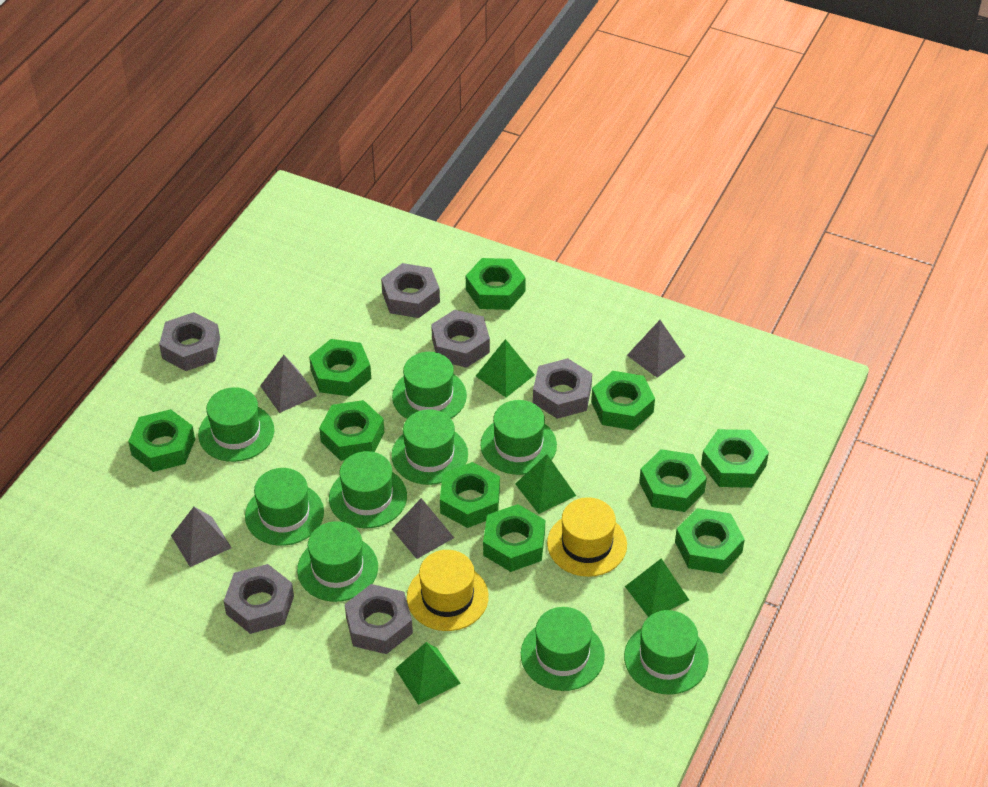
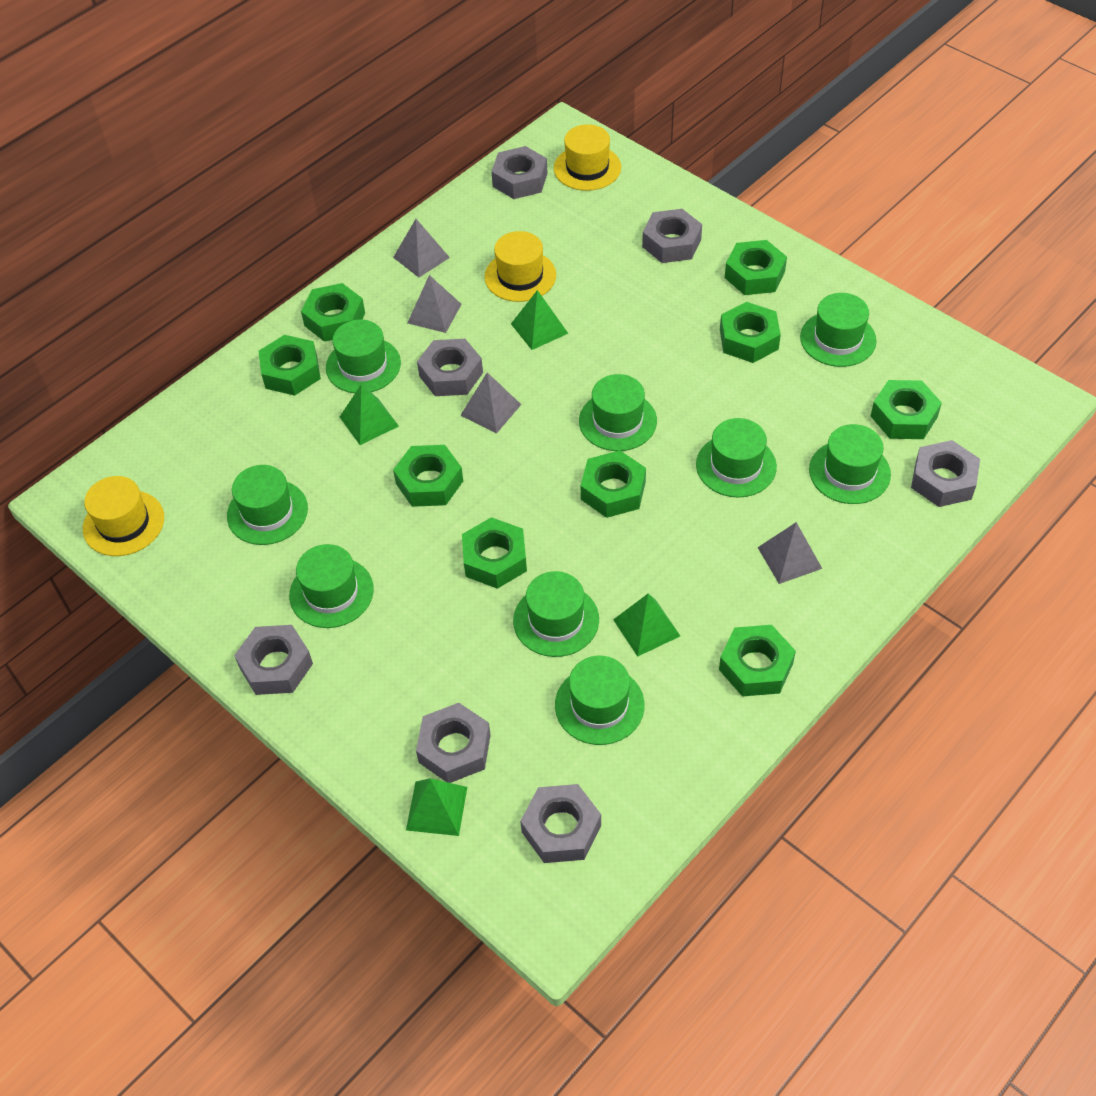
green nut: [128,409,195,472] [309,339,371,396] [319,400,385,461] [440,462,500,528] [466,258,526,310] [483,504,545,572] [591,371,655,430] [639,449,707,512] [675,508,745,574] [701,429,769,488] = 10 -> [258,335,321,396] [301,283,365,342] [393,445,463,507] [462,517,527,589] [581,450,646,518] [719,625,796,697] [720,302,781,363] [725,240,787,295] [871,380,942,439] = 9
grey nut: [159,312,220,371] [224,564,294,634] [345,584,413,654] [381,263,440,318] [431,310,490,368] [533,358,592,419] = 6 -> [234,625,313,695] [416,703,491,783] [417,339,483,396] [491,146,548,199] [520,784,601,863] [642,209,702,263] [911,440,980,507] = 7
yellow hat: [407,550,489,631] [547,497,627,577] = 2 -> [83,476,164,556] [484,231,556,302] [554,124,621,191] = 3

